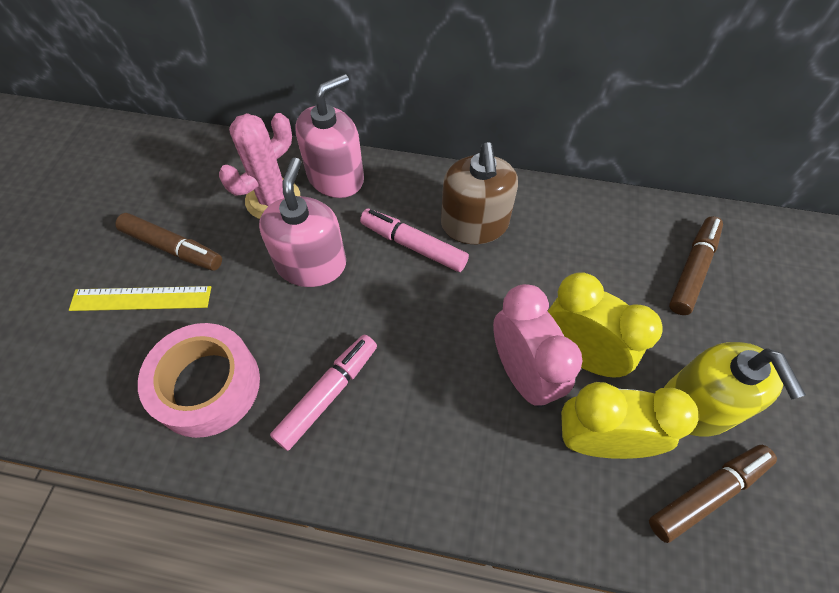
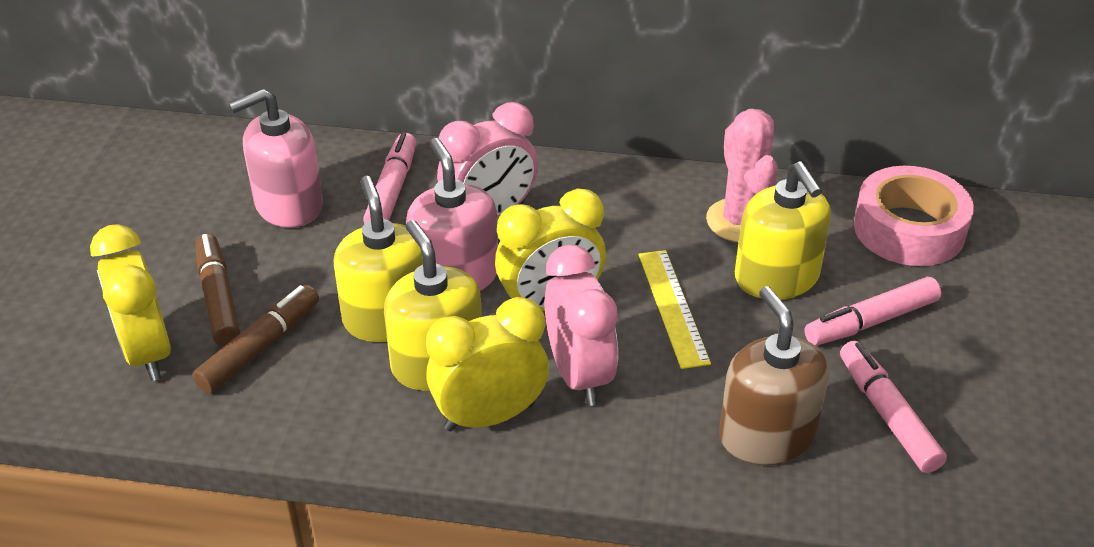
brown marker: [115,213,222,271] [649,445,777,543] [669,216,723,315] = 3 -> [192,285,319,393] [196,234,240,346] = 2
pink clock: [493,284,582,408] = 1 -> [437,102,538,218] [545,245,618,406] = 2
pink marker: [270,335,377,451] [360,208,469,272] = 2 -> [363,132,416,224] [804,277,941,346] [840,341,947,473] = 3
yellow clock: [548,272,663,377] [560,382,698,459] = 2 -> [90,224,171,381] [426,297,549,432] [495,188,606,311] = 3
yellow soap dispenser: [664,342,806,437] = 1 -> [334,176,423,342] [384,220,482,391] [735,162,831,300] = 3

